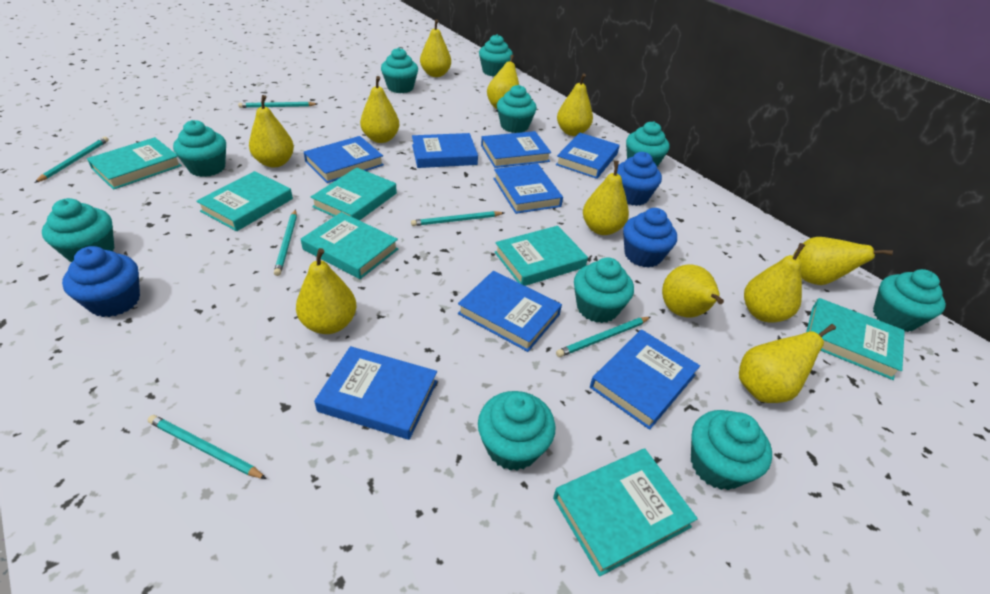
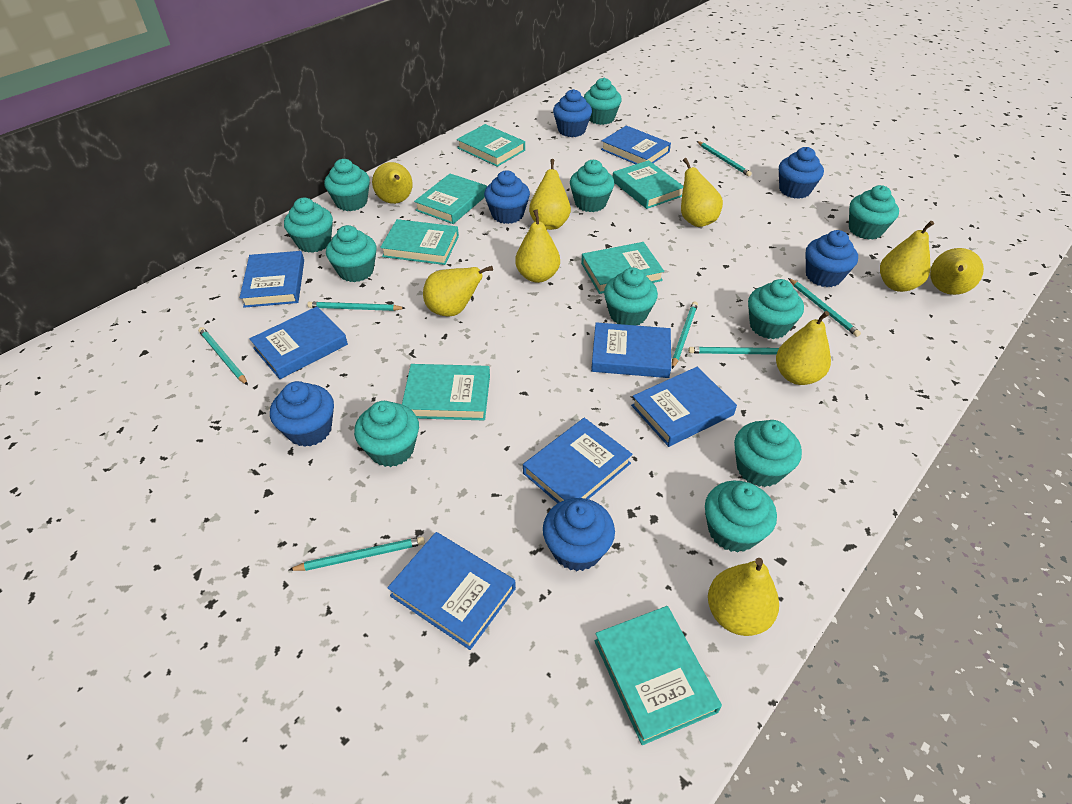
blue book: [304,136,384,183] [314,346,437,440] [412,133,478,168] [458,271,562,352] [481,131,551,168] [493,163,563,214] [556,133,620,179] [590,330,700,430] = 8 -> [240,251,304,308] [249,307,348,379] [387,532,516,650] [523,418,633,503] [591,322,671,378] [601,125,671,164] [631,367,737,447] = 7
blue cupcake: [62,246,140,317] [617,152,662,206] [623,208,677,268] = 3 -> [270,381,334,447] [484,170,530,224] [543,498,615,571] [553,89,592,137] [779,147,824,199] [806,230,858,287] = 6
turquoise cupcake: [42,198,114,262] [173,120,226,177] [381,48,418,93] [478,391,556,471] [479,34,513,77] [497,85,537,133] [574,257,634,323] [626,121,669,167] [691,410,772,490] [873,269,946,332] = 10 -> [284,198,333,253] [324,159,370,211] [326,225,377,282] [354,401,419,467] [570,160,614,212] [584,78,622,125] [604,268,658,325] [705,481,777,553] [734,420,802,487] [748,279,804,339] [849,185,899,240] = 11
turquoise pencil: [35,137,109,183] [148,415,267,479] [238,102,317,108] [274,209,297,276] [411,211,504,226] [556,317,651,357] = 6 -> [198,327,248,385] [289,537,425,571] [307,302,405,311] [672,301,698,369] [688,347,779,355] [697,141,752,176] [788,278,861,337] = 7
yellow pear: [249,95,294,168] [296,248,357,334] [360,76,399,143] [420,19,451,77] [487,55,519,109] [557,73,593,136] [583,161,629,235] [662,264,724,317] [739,324,836,403] [744,243,805,323] [793,237,893,285] = 11 -> [372,162,413,204] [423,266,493,316] [515,209,560,283] [529,159,571,230] [681,158,723,227] [708,558,779,636] [776,311,831,385] [880,221,934,292] [930,248,984,295] = 9

